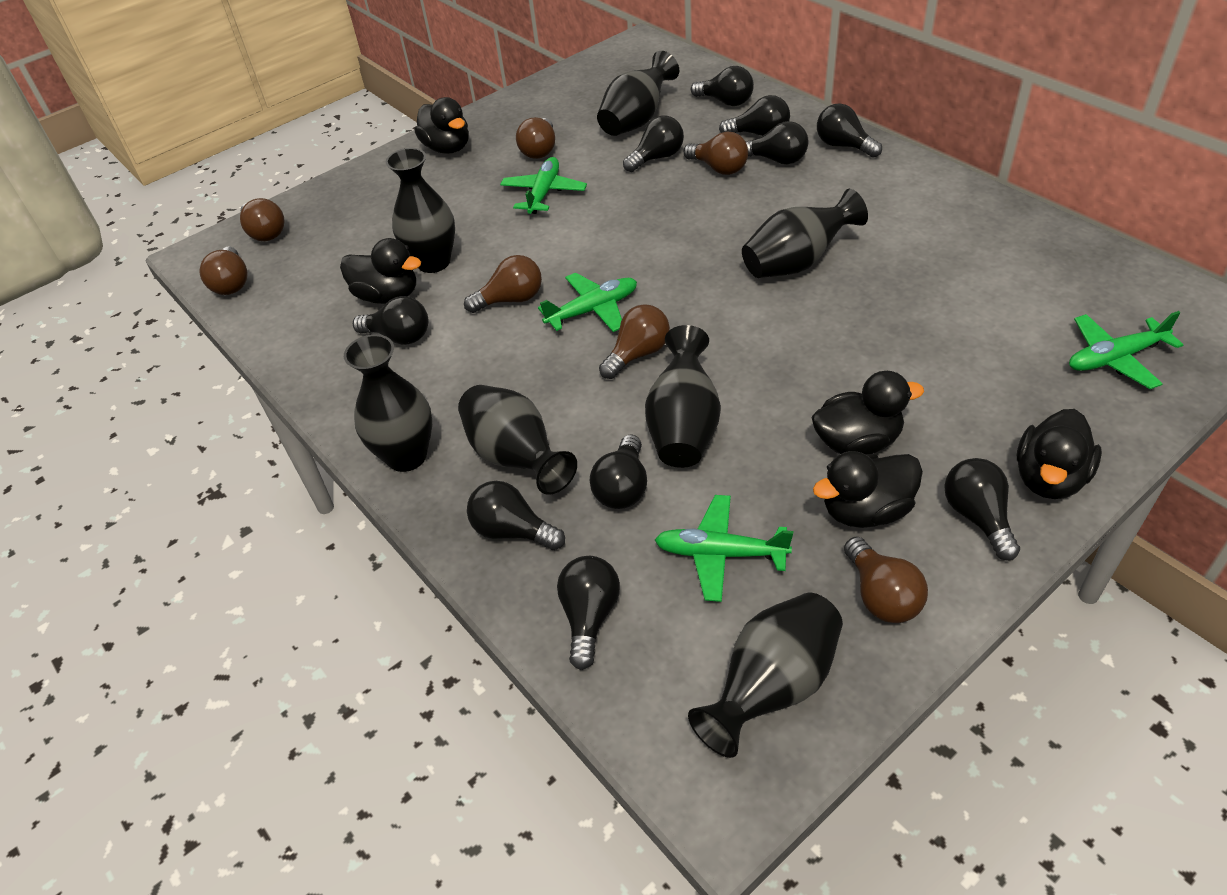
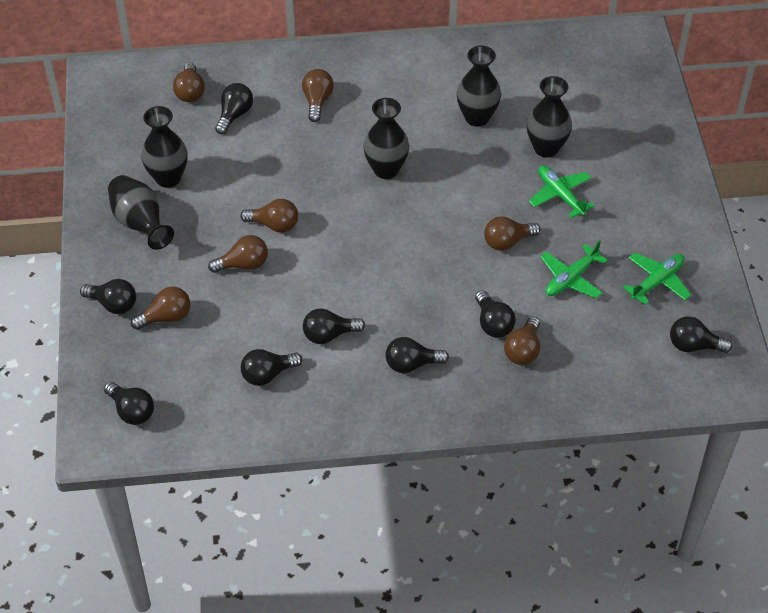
black duck: [340,238,421,304] [415,97,469,154] [812,371,924,454] [813,451,923,528] [1017,409,1102,499] = 5 -> none = 0
black light bulb: [353,296,428,345] [467,481,565,550] [557,556,620,670] [590,434,647,509] [623,116,684,172] [691,66,754,106] [719,95,790,136] [745,121,809,164] [817,103,882,158] [944,458,1020,560] = 10 -> [80,279,136,314] [104,382,154,425] [215,83,253,134] [241,349,302,386] [303,308,365,344] [385,337,449,373] [475,290,516,338] [670,316,733,353] = 8
black vase: [344,334,432,472] [386,148,455,273] [458,385,577,495] [597,51,679,136] [645,325,721,468] [688,593,843,758] [742,189,868,278] = 7 -> [108,175,174,250] [141,106,188,188] [363,98,409,179] [457,46,501,127] [527,76,572,158] = 5
green plane: [500,157,587,214] [538,273,637,332] [655,495,793,602] [1069,311,1184,389] = 4 -> [529,166,594,218] [541,240,608,298] [623,252,691,305] = 3

